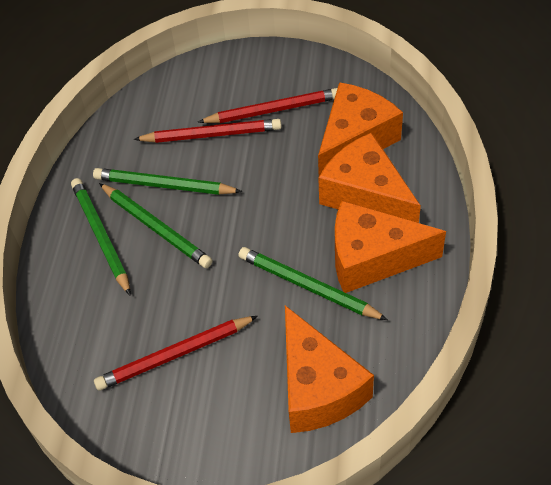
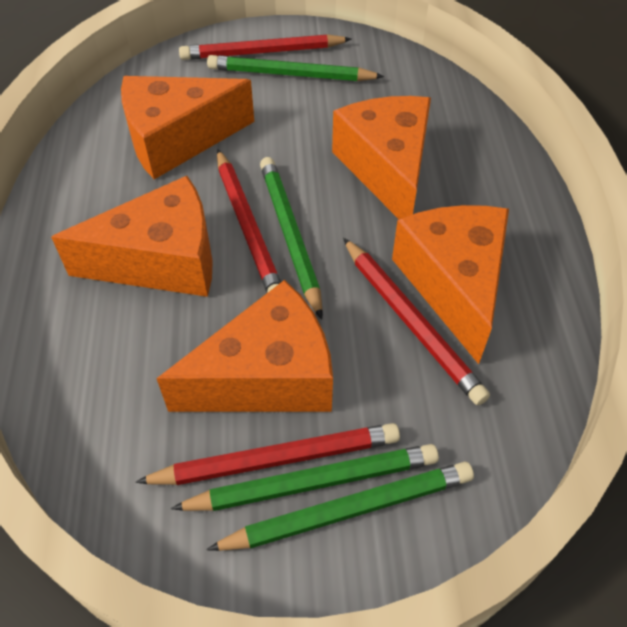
orange cheese: [285,305,374,433] [318,82,403,176] [318,132,421,223] [335,201,446,293] = 4 -> [51,176,213,297] [121,76,254,179] [156,280,333,412] [332,96,431,219] [392,205,509,364] = 5
red pencil: [94,316,258,391] [133,119,282,143] [198,88,337,123] = 3 -> [135,423,400,485] [179,34,352,60] [217,149,281,293] [343,238,490,405] = 4

